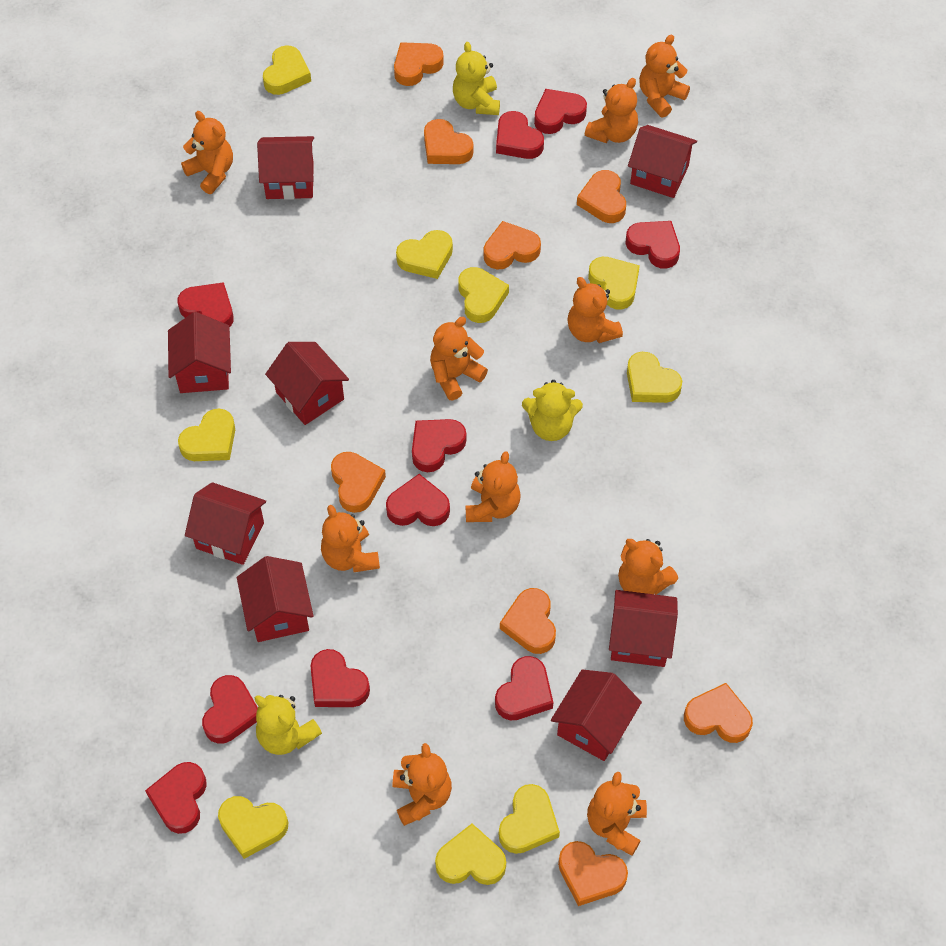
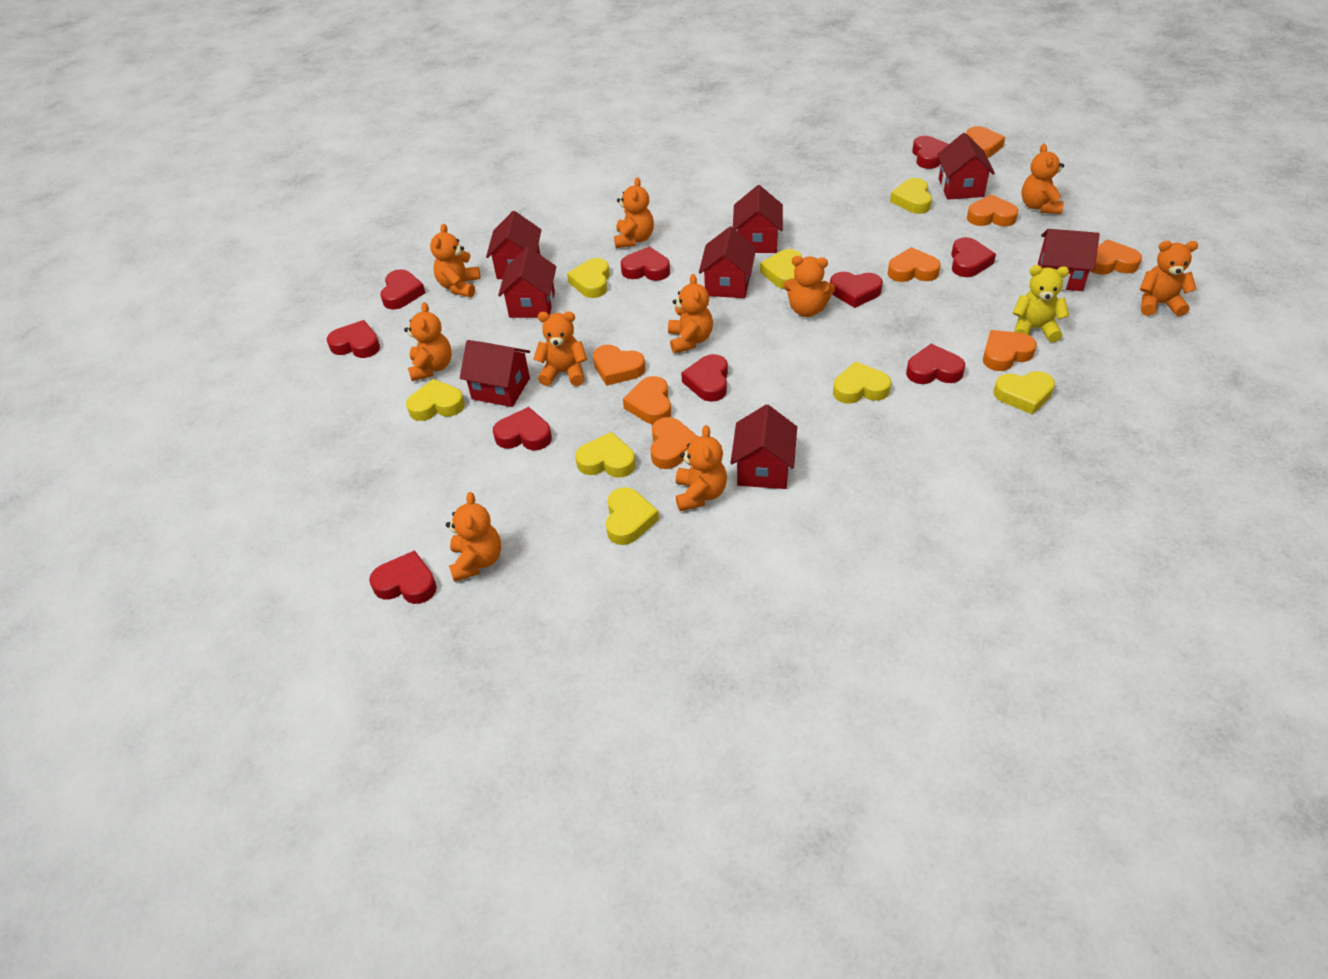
yellow heart: [178,408,235,461] [218,796,288,859] [263,45,311,95] [396,230,453,279] [435,824,506,885] [459,267,509,323] [499,784,560,854] [588,257,640,310] [627,352,682,403] = 9 -> [406,379,465,421] [567,258,610,298] [575,432,635,478] [606,487,659,545] [760,249,802,289] [833,361,891,404] [890,178,932,214] [993,371,1055,414] = 8
yellow teddy bear: [255,695,322,755] [453,42,500,115] [522,380,583,441] = 3 -> [1013,265,1069,342] = 1

